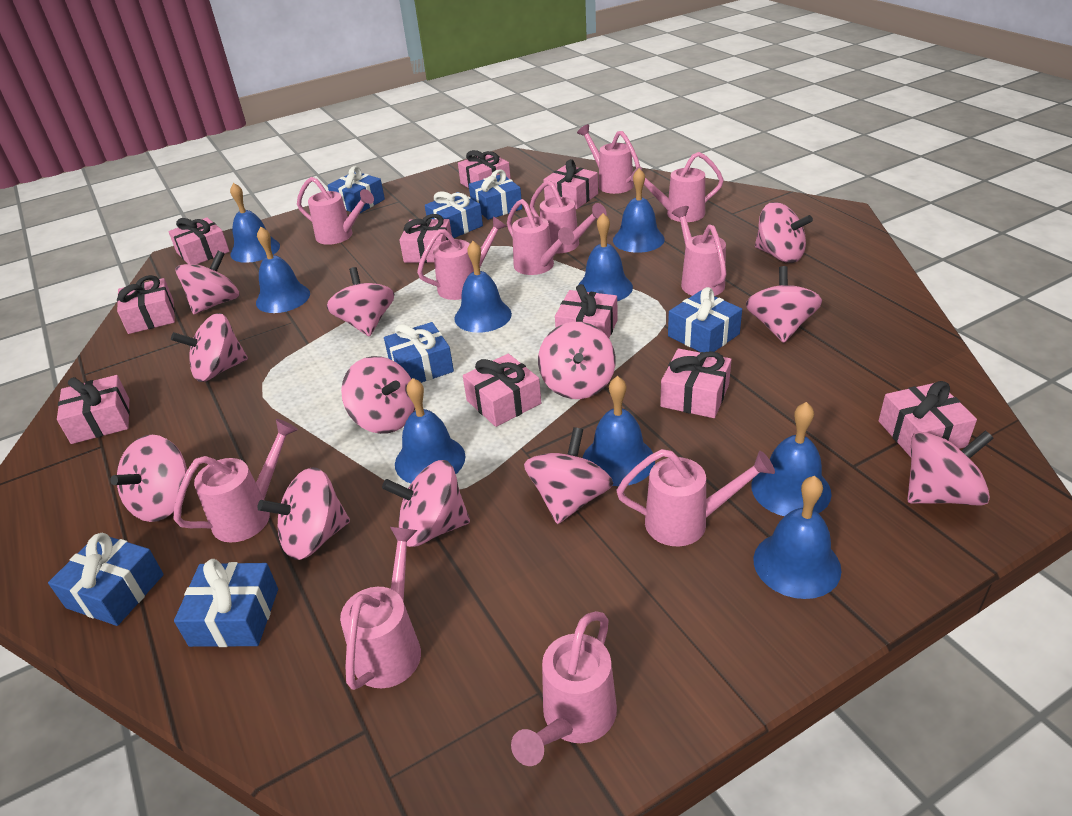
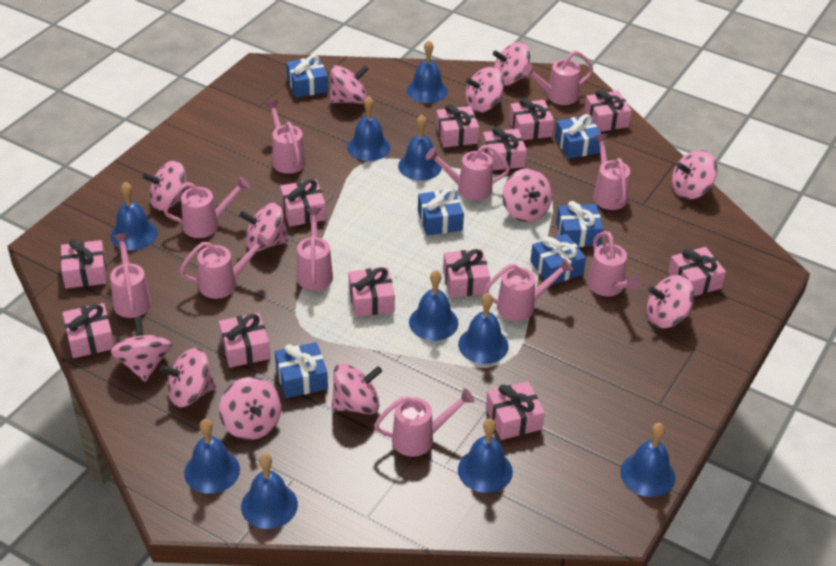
blue bell: [230,183,280,263] [256,227,310,313] [395,378,466,483] [454,241,512,333] [578,213,633,301] [583,376,655,486] [613,168,665,253] [751,402,832,516] [754,476,841,599] = 9 -> [110,182,158,250] [184,419,240,494] [241,453,298,529] [347,96,390,161] [398,115,442,180] [407,40,448,103] [409,270,458,341] [458,293,509,364] [458,418,513,493] [620,423,676,497] = 10
blue gift: [48,533,164,626] [174,559,278,647] [327,166,385,213] [384,322,454,383] [425,191,483,238] [469,169,522,220] [668,287,742,352] = 7 -> [275,342,328,398] [286,55,328,98] [418,189,464,235] [530,234,586,285] [555,114,601,159] [556,201,603,247] = 6
pink gift: [57,375,130,444] [117,275,175,334] [168,217,230,265] [399,214,452,263] [458,150,511,188] [463,354,541,427] [543,159,598,209] [555,284,618,338] [660,348,731,418] [879,381,977,457] = 10 -> [61,239,107,289] [63,303,114,358] [219,313,270,368] [280,179,326,226] [349,267,395,317] [436,104,479,147] [443,249,490,297] [482,127,527,170] [486,381,545,440] [509,98,554,140] [584,89,632,132] [668,247,726,296] = 12

